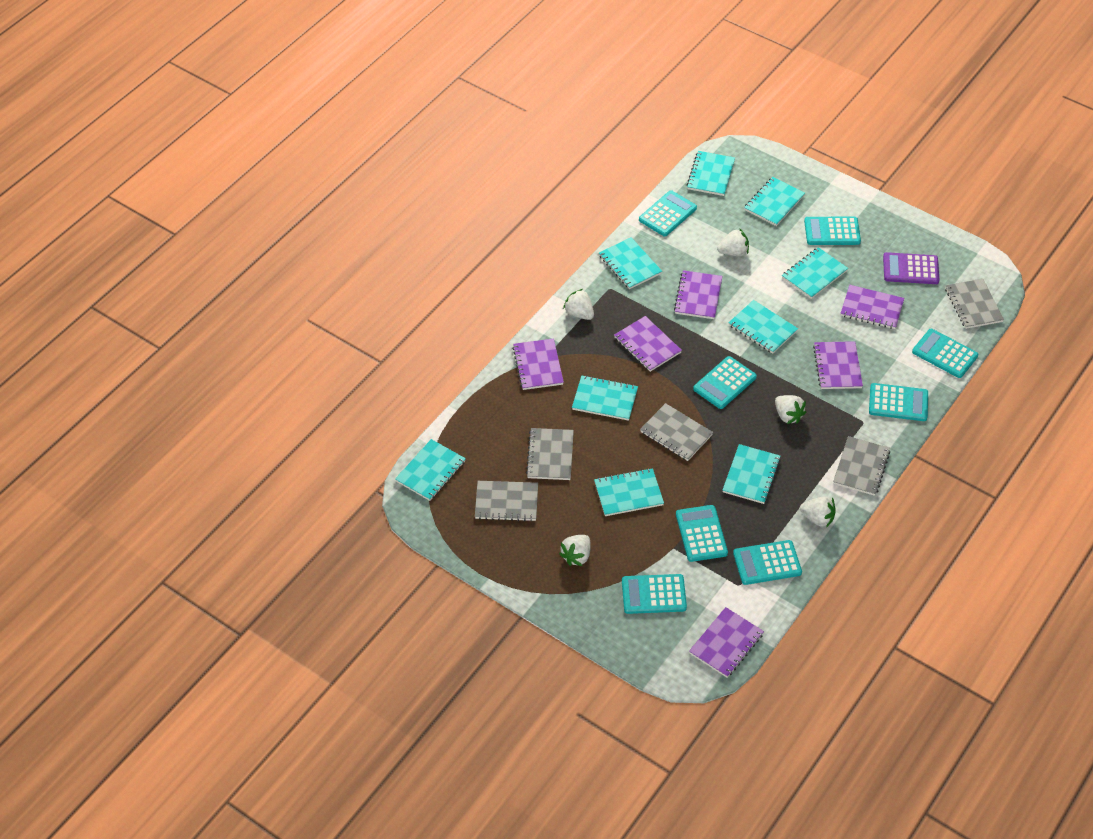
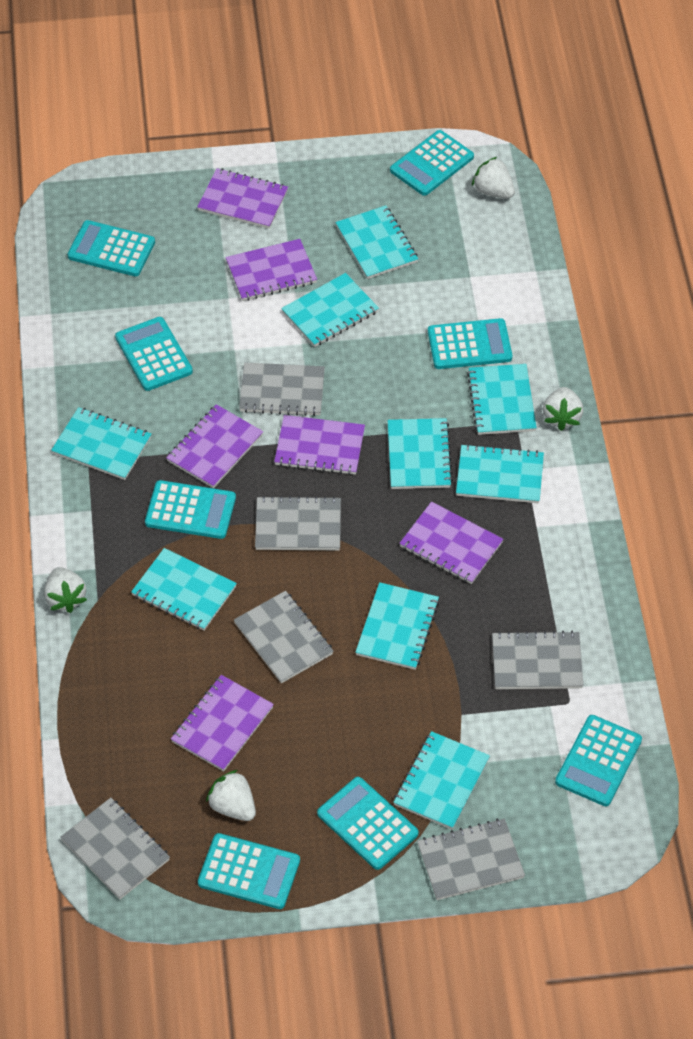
grey notebook: [475,481,538,521] [526,428,574,480] [640,403,713,461] [833,436,890,496] [945,279,1004,329] = 5 -> [60,798,170,900] [234,591,333,683] [239,362,325,416] [255,496,341,550] [417,819,525,900] [492,631,583,689] = 6
purple calculator: [883,252,940,284] = 1 -> none = 0
white strawberry: [559,535,591,566] [563,289,594,320] [717,228,749,256] [775,395,806,424] [800,496,836,528] = 5 -> [44,567,87,613] [206,770,256,821] [472,157,515,198] [543,387,583,431] = 4

